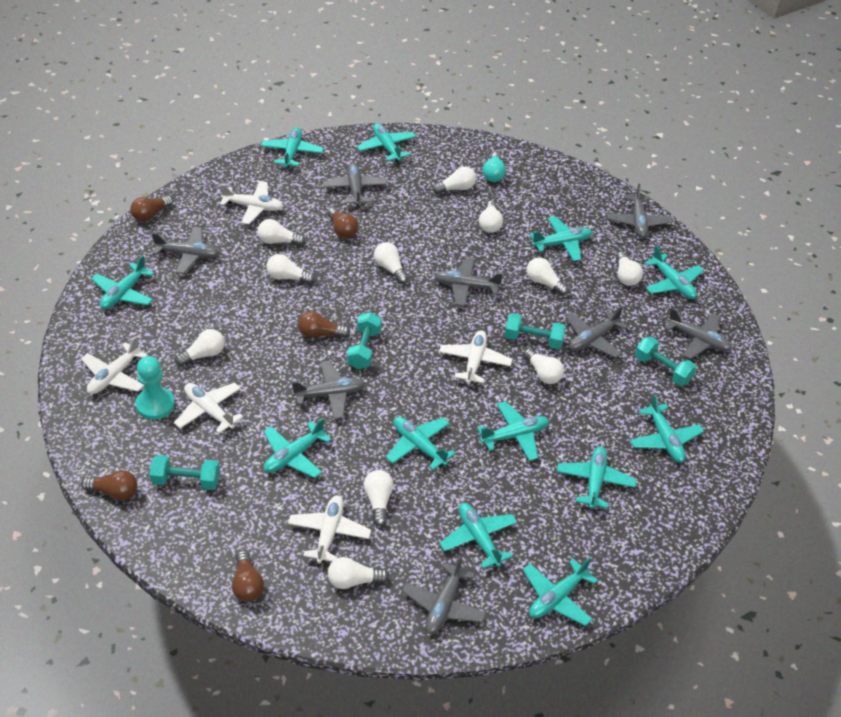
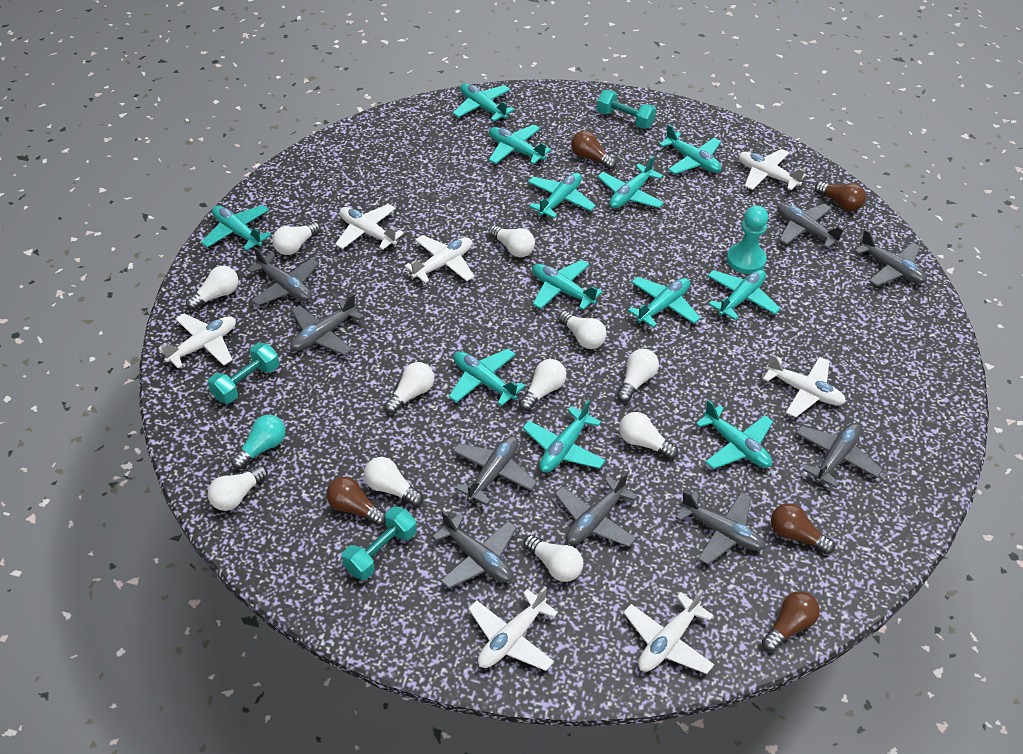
grey plane: [152,227,219,274] [292,361,366,419] [323,163,387,206] [402,555,486,634] [435,257,503,306] [566,306,628,358] [607,184,673,238] [665,308,732,359] = 8 -> [247,247,319,306] [290,293,364,356] [432,511,517,589] [453,436,537,505] [555,472,638,547] [676,490,765,565] [777,204,846,249] [796,423,883,488] [854,229,927,286] = 9
turquoise dumbbell: [149,455,220,490] [347,312,382,369] [504,313,566,349] [635,336,697,386] = 4 -> [208,343,279,404] [342,506,417,580] [597,90,656,129] = 3
white plane: [81,336,148,394] [174,383,243,433] [220,181,284,224] [288,495,371,563] [439,330,512,384] = 5 -> [158,313,236,368] [335,204,404,250] [405,235,474,283] [468,586,558,671] [623,590,714,674] [738,149,806,190] [763,353,846,418] = 7

